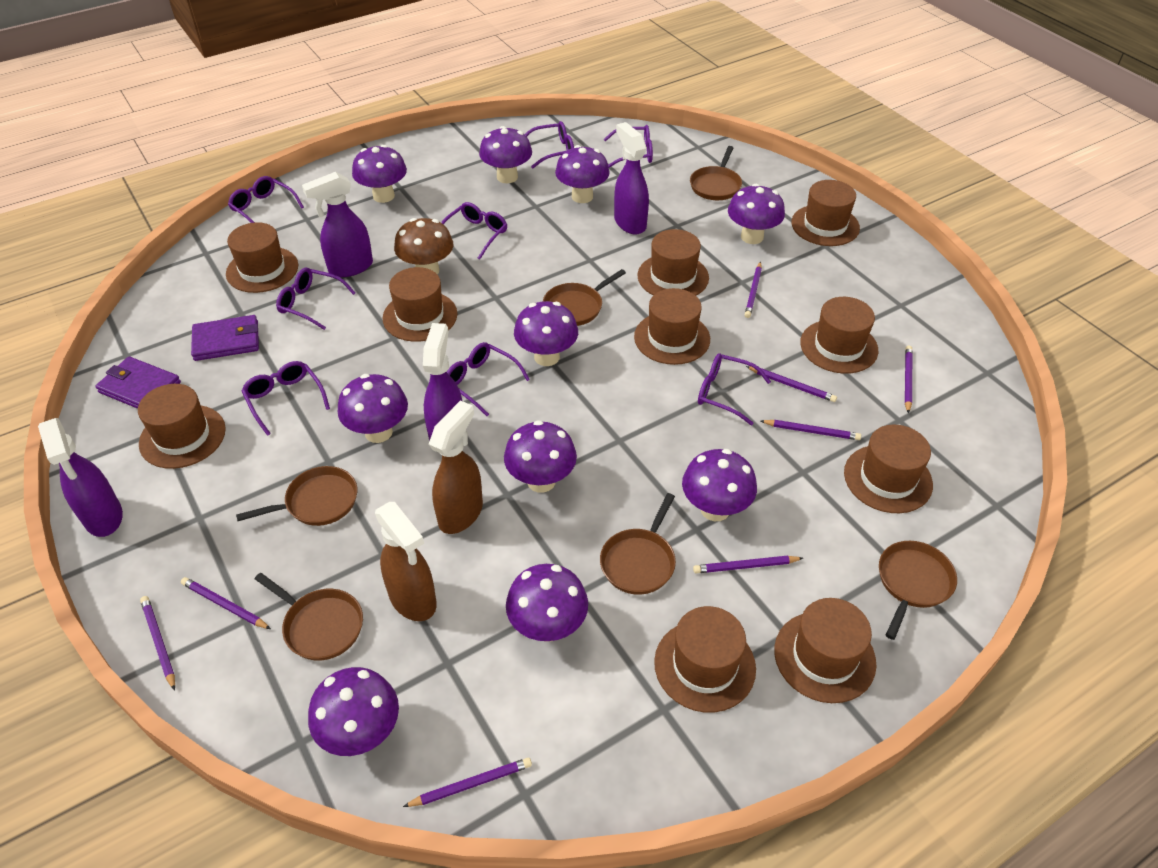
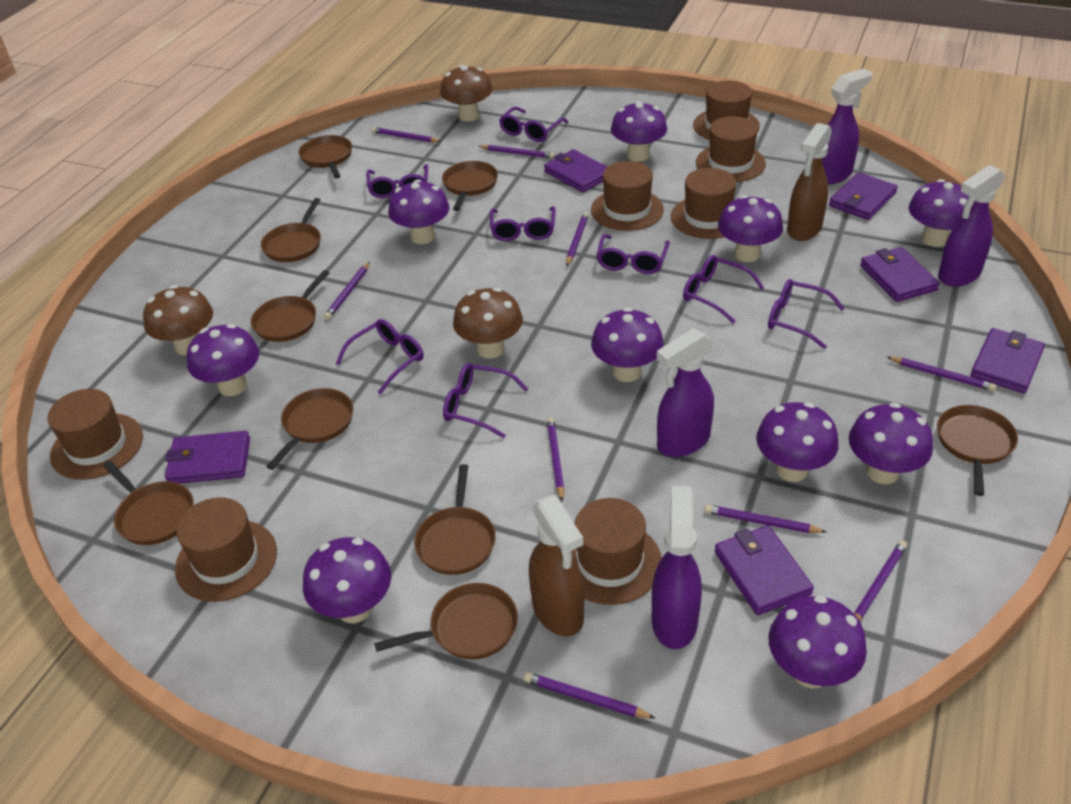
brown hat: [138,384,226,469] [226,222,298,293] [383,267,457,342] [634,288,710,365] [638,229,709,296] [654,606,756,712] [774,598,876,703] [791,180,860,246] [800,297,878,374] [844,425,933,513] = 10 -> [48,389,143,480] [175,497,277,602] [571,498,662,605] [591,161,664,231] [671,168,736,239] [693,81,760,140] [696,116,766,182] = 7
brown mushroom: [394,218,454,275] = 1 -> [143,285,213,355] [440,65,493,122] [453,287,523,359] = 3
brown pan: [236,466,357,526] [255,573,363,661] [543,269,626,326] [600,493,676,595] [690,146,742,200] [879,541,957,640] = 6 -> [103,461,194,545] [251,270,330,342] [261,198,321,262] [266,388,353,470] [299,135,352,179] [374,583,518,660] [414,464,496,575] [442,161,498,211] [937,405,1018,496] = 9
purple pencil: [140,596,175,691] [181,577,271,629] [403,757,532,807] [693,556,803,573] [745,262,762,318] [746,366,837,402] [761,420,861,440] [905,346,913,414] = 8 -> [324,262,370,320] [372,127,442,143] [478,145,555,159] [524,672,655,719] [547,417,564,501] [566,212,589,266] [705,505,826,533] [854,540,907,621] [887,357,996,391] = 9
purple wallet: [95,356,181,409] [191,315,259,361] = 2 -> [165,431,250,484] [544,149,607,193] [715,525,814,615] [829,172,898,220] [860,247,940,302] [971,328,1045,393] = 6

